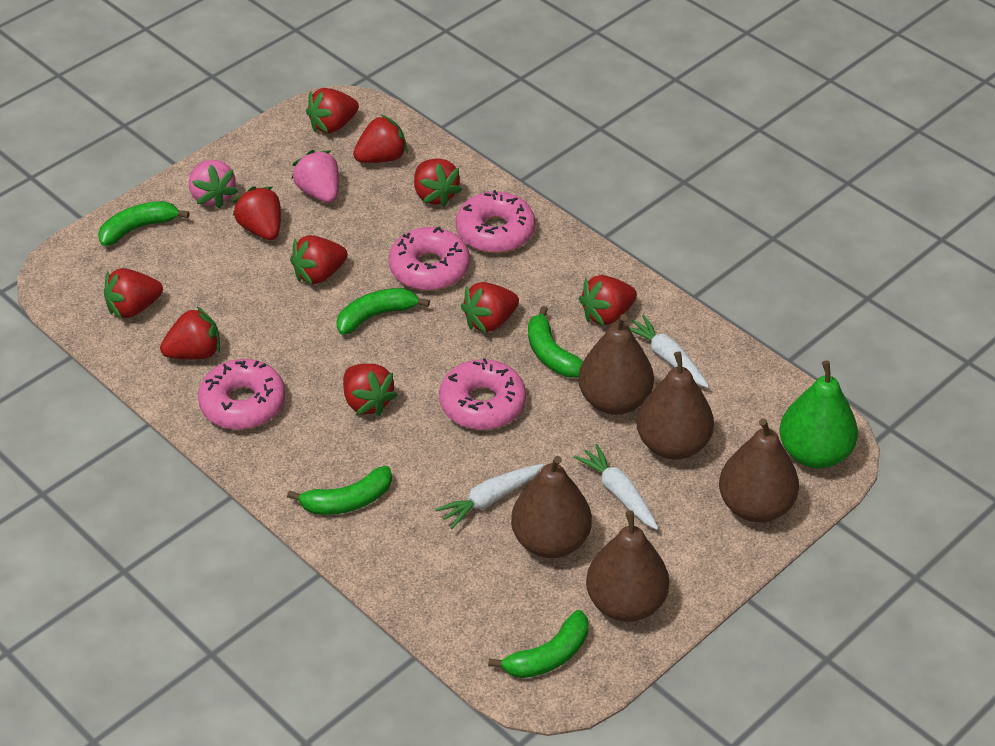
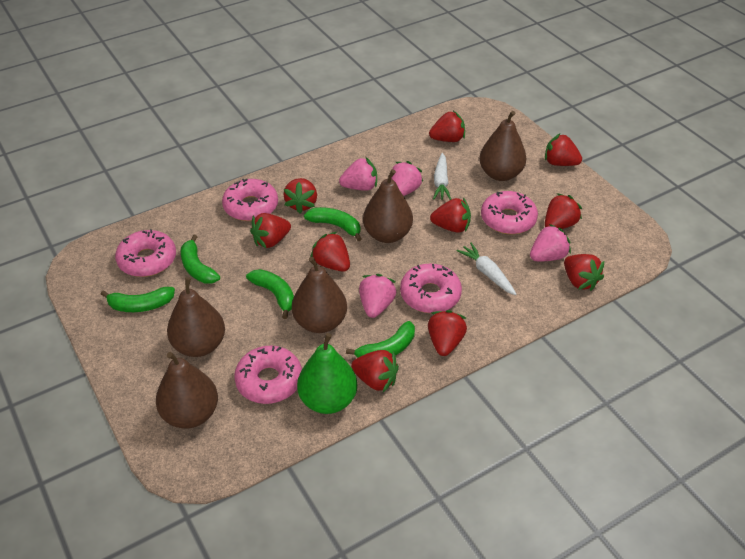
pink donut: [198,359,285,430] [389,227,470,291] [439,358,526,430] [456,190,535,253] = 4 -> [115,229,176,277] [222,179,278,221] [234,346,302,404] [400,264,462,313] [481,191,538,234] = 5
pink strawberry: [189,160,238,209] [291,150,339,203] = 2 -> [339,157,377,191] [359,274,396,318] [391,161,423,196] [530,224,571,261] = 4
white carrot: [435,464,544,529] [574,444,659,530] [629,315,709,388] = 3 -> [433,153,451,200] [457,243,516,295] = 2

